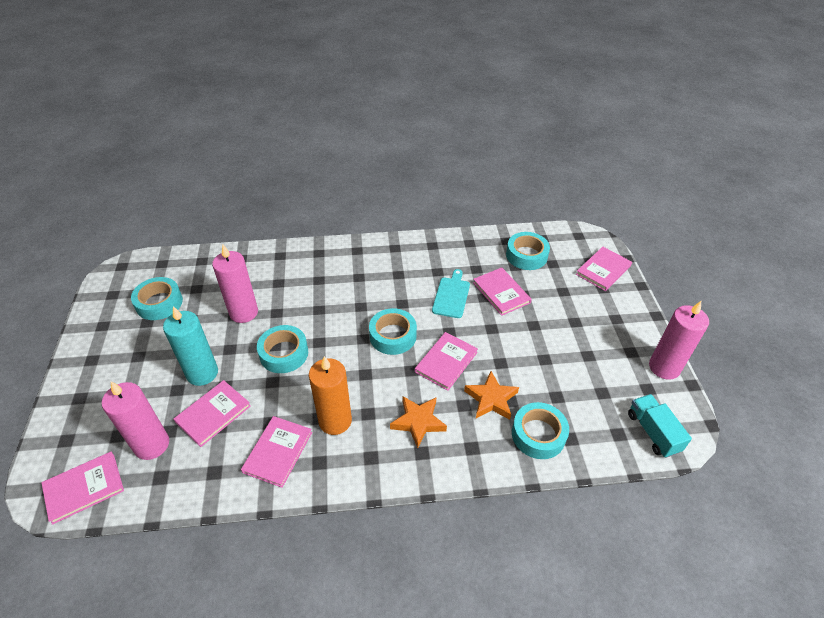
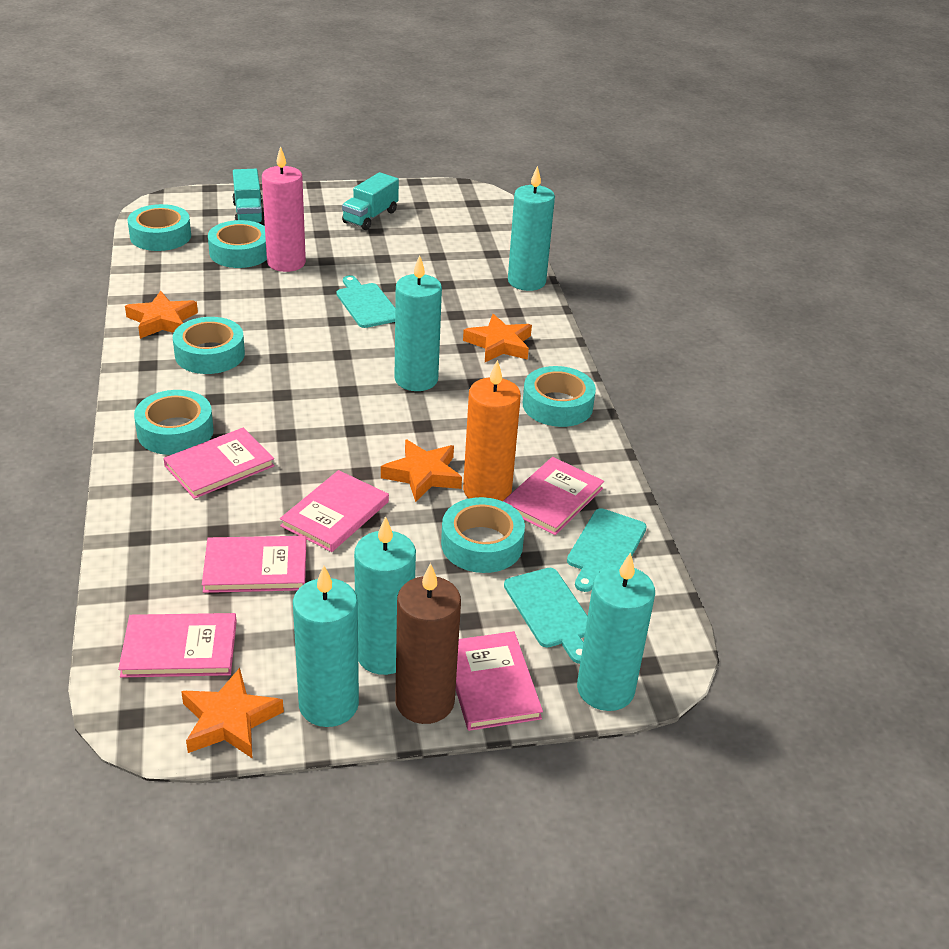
brown candle: none = 0 -> [395,563,461,724] = 1
orange star: [390,396,447,449] [464,371,519,420] = 2 -> [125,291,198,339] [181,668,284,759] [381,439,462,502] [463,314,532,362] = 4
pink candle: [102,382,169,460] [212,245,258,323] [649,301,709,380] = 3 -> [262,146,306,272] = 1
turquoise candle: [163,306,218,386] = 1 -> [293,566,359,727] [354,516,416,675] [394,255,442,391] [508,166,555,291] [577,552,655,711] = 5
turquoise cutting board: [432,269,470,318] = 1 -> [337,275,395,328] [504,568,588,664] [567,508,647,592] = 3
turquoise tape: [131,277,183,320] [257,325,308,373] [369,308,417,355] [506,232,550,270] [512,402,569,459] = 5 -> [128,204,191,251] [134,390,214,455] [173,317,245,374] [208,220,267,268] [441,497,525,573] [523,366,596,427] = 6
turquoise truck: [628,394,692,458] = 1 -> [232,169,265,225] [342,172,399,230] = 2

